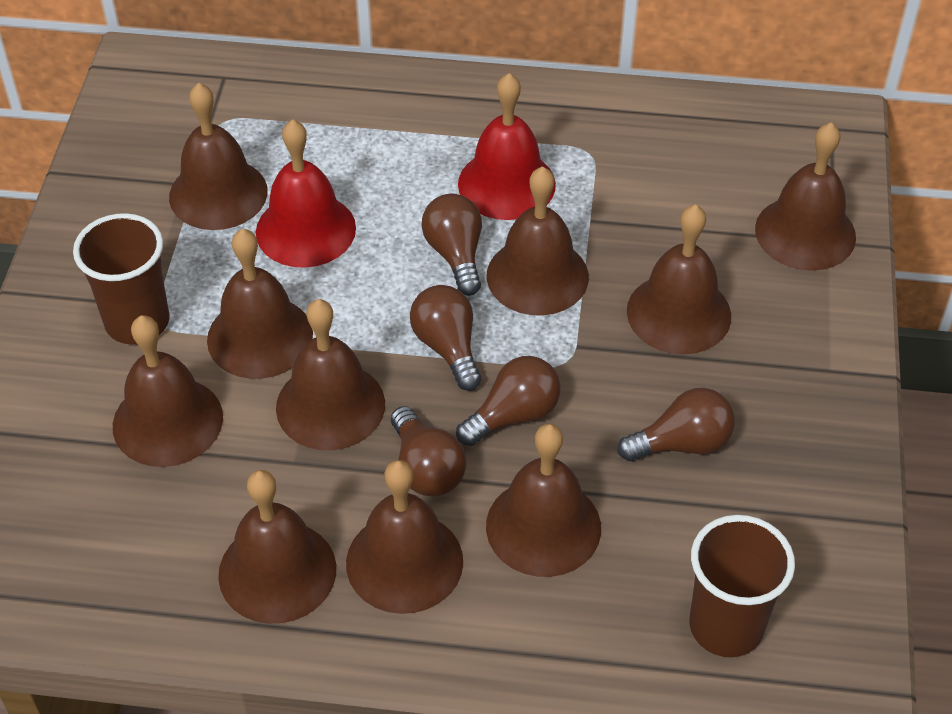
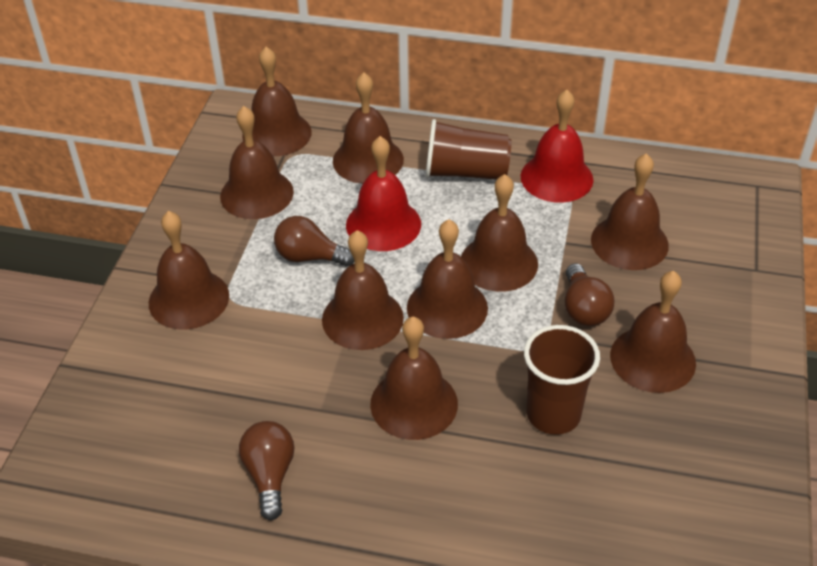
brown light bulb: [391,406,466,496] [410,285,481,391] [421,194,482,296] [456,356,560,446] [618,388,735,461] = 5 -> [239,421,294,520] [274,216,354,267] [565,263,614,326] = 3

